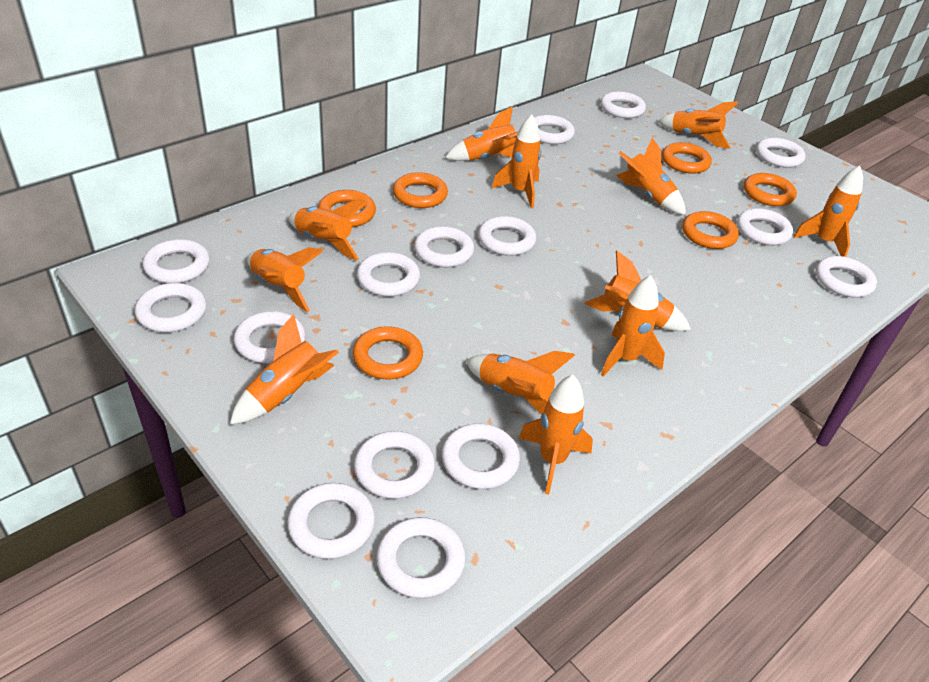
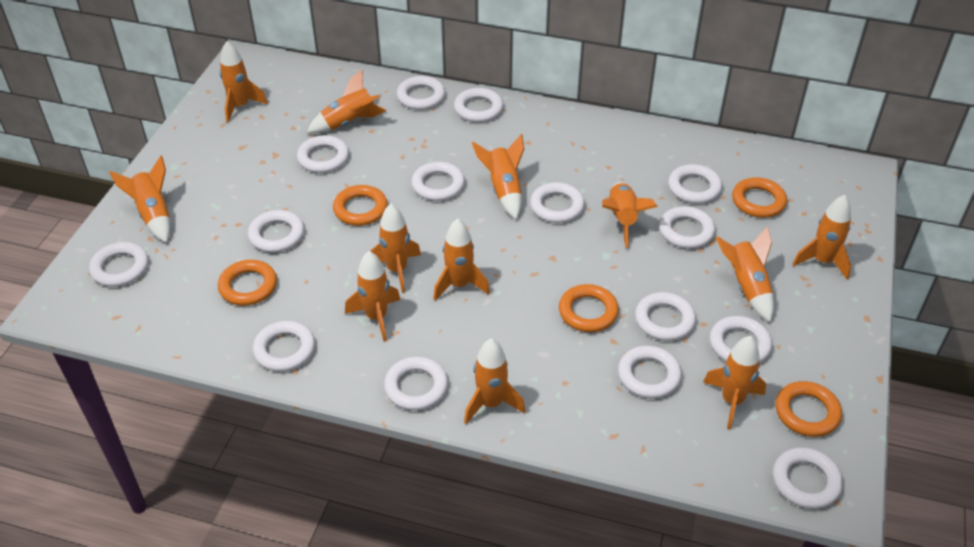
orange ring: [318,190,376,227] [353,326,423,380] [393,172,448,208] [662,142,712,174] [682,211,739,249] [744,173,797,206] = 6 -> [218,260,277,306] [333,185,388,226] [559,284,619,332] [732,177,787,218] [776,381,842,437] = 5

